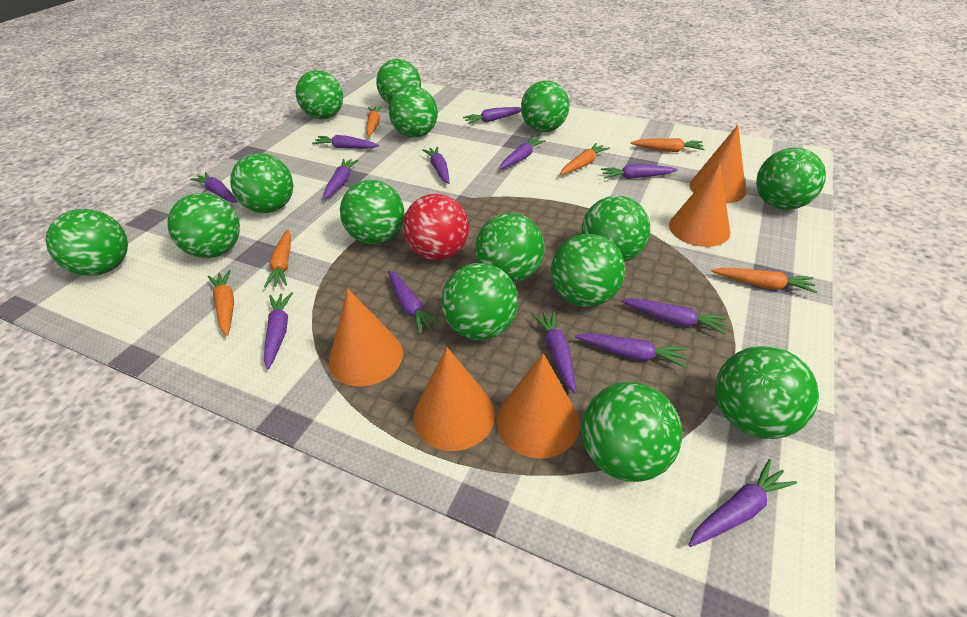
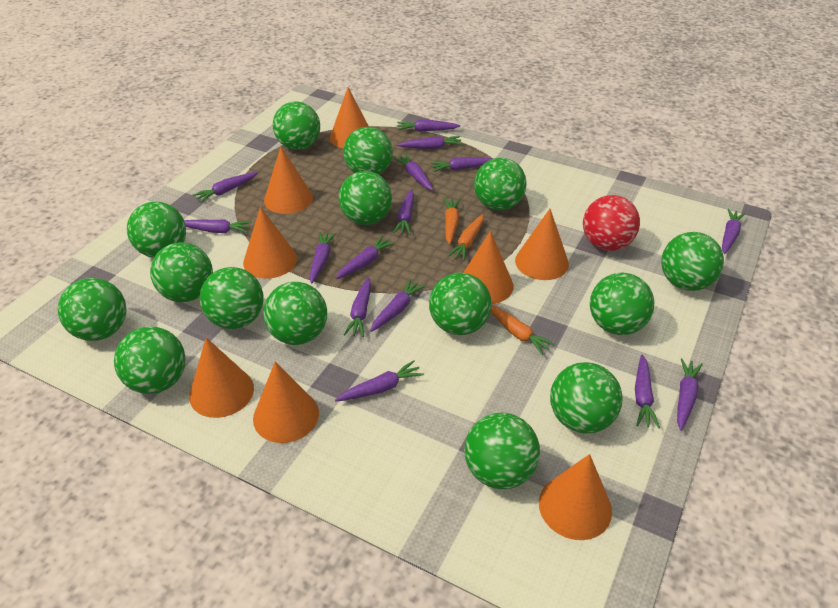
orange carrot: [208,270,234,336] [264,230,291,288] [366,106,383,136] [560,143,610,175] [631,138,705,152] [711,268,817,293] = 6 -> [443,198,460,245] [447,214,484,261] [491,305,556,355] = 3
orange cone: [329,289,403,386] [413,347,495,451] [496,353,579,459] [669,163,730,247] [690,125,746,203] = 5 -> [189,338,254,418] [243,207,297,279] [253,361,319,443] [264,147,313,214] [330,87,369,148] [463,231,513,304] [515,209,569,280] [539,454,612,540] = 8
purple carrot: [190,172,238,203] [264,292,293,369] [312,135,379,149] [324,159,359,200] [388,271,441,334] [422,146,449,184] [463,107,521,124] [499,137,546,169] [531,310,577,394] [575,333,687,368] [601,164,678,179] [621,298,728,335] [689,459,797,547] = 13 -> [184,220,252,233] [193,172,258,203] [309,232,336,284] [335,236,395,279] [335,360,424,401] [344,277,371,337] [370,279,426,332] [393,154,433,191] [393,189,414,235] [397,120,460,132] [397,136,462,149] [430,157,493,172] [635,355,660,429] [677,358,703,431] [722,209,746,254] = 15

